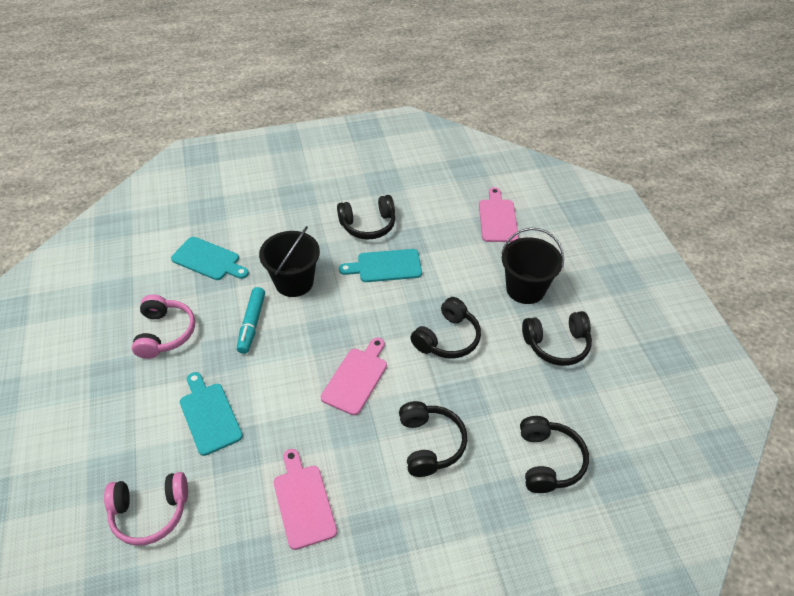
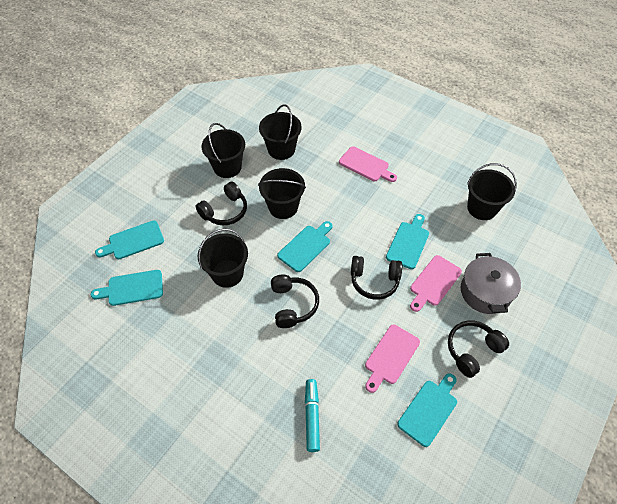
black bucket: [259,226,320,297] [501,228,564,304] = 2 -> [198,229,248,288] [201,123,245,178] [258,168,306,219] [259,104,302,160] [467,163,517,220] = 5
black headphones: [337,195,395,240] [399,401,467,477] [410,297,481,359] [520,416,589,493] [522,311,592,366] = 5 -> [195,181,247,225] [271,275,319,328] [351,256,402,300] [448,320,509,378] = 4
grey pot: none = 0 -> [461,253,521,314] = 1
pink headphones: [104,472,188,546] [132,294,195,359] = 2 -> none = 0
turquoise cutting board: [171,237,249,280] [180,372,243,456] [339,249,422,282] = 3 -> [91,270,163,306] [95,220,164,259] [277,221,333,272] [386,214,429,269] [397,373,457,447] = 5

